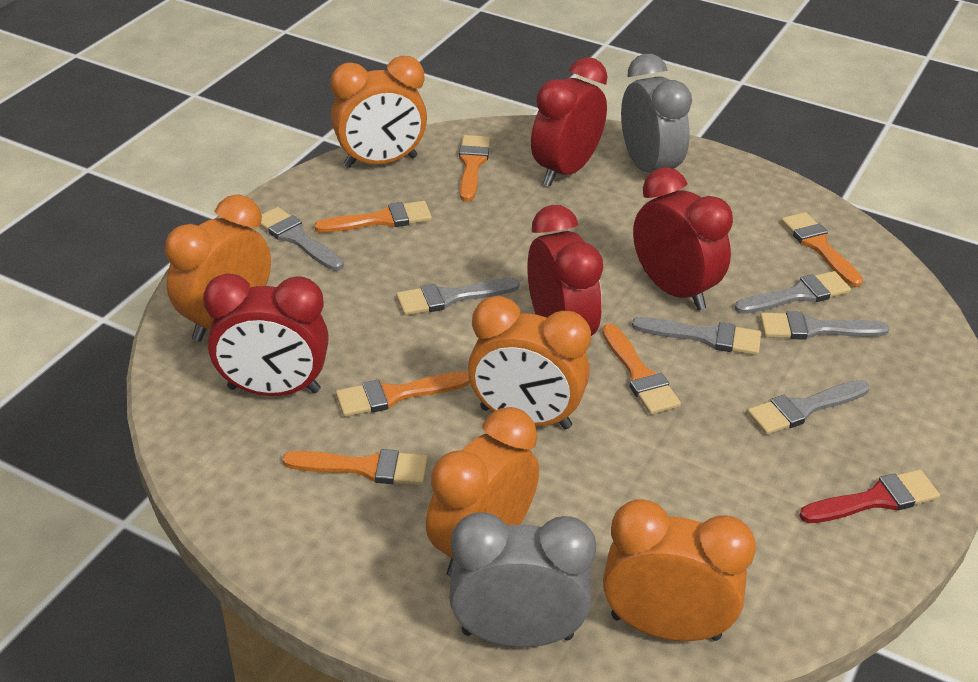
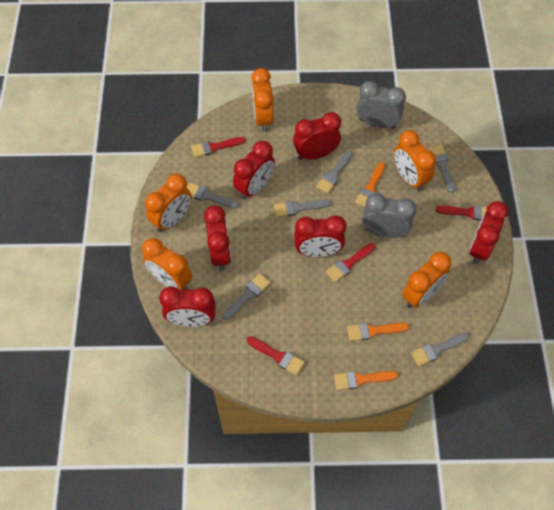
orange brush: [282,449,428,485] [314,201,432,233] [336,372,470,417] [459,135,490,202] [602,324,681,414] [781,212,863,287] = 6 -> [334,371,398,390] [347,323,409,341] [355,162,385,207] = 3
red brush: [799,469,940,523] = 1 -> [191,137,246,158] [247,336,305,375] [326,243,376,282] [435,205,487,220] = 4
red clock: [203,273,329,396] [527,205,603,336] [531,57,607,186] [633,167,733,310] = 4 -> [159,287,216,327] [204,205,231,271] [233,141,275,200] [293,112,341,160] [294,215,347,257] [469,201,508,264] = 6

